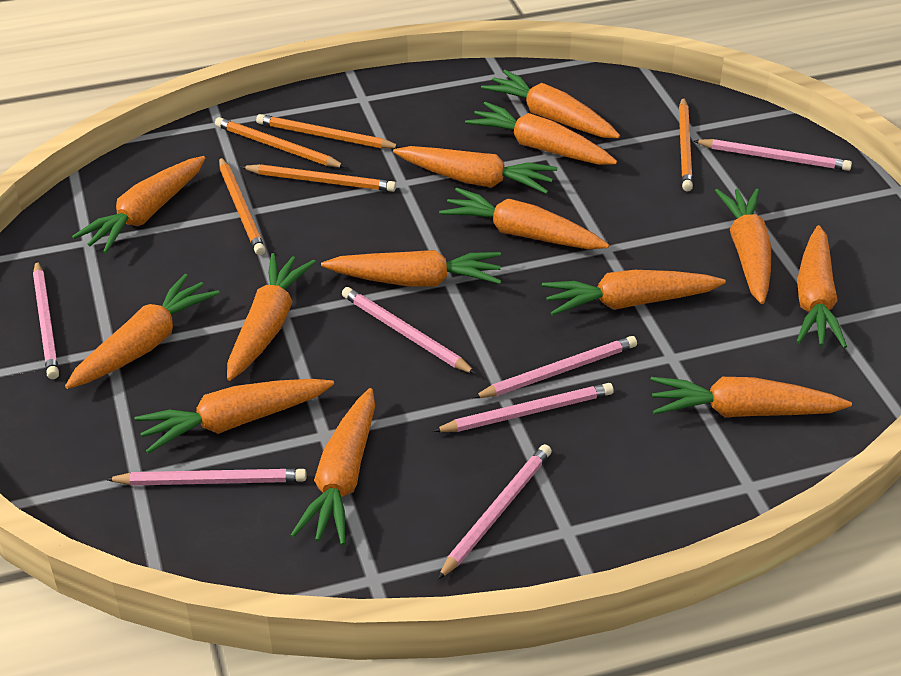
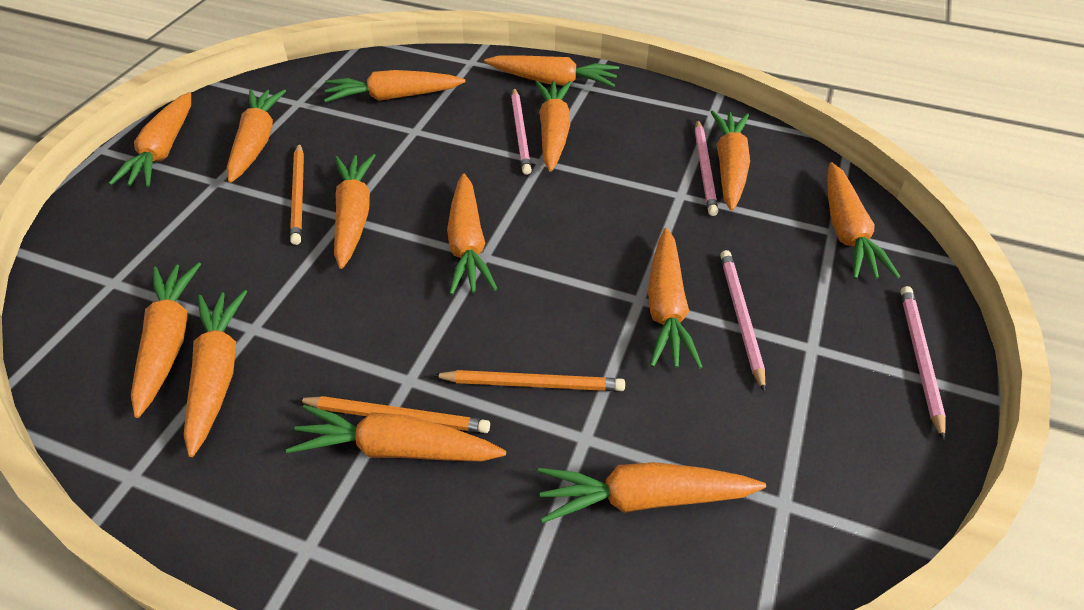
orange pencil: [215,117,346,168] [219,157,266,255] [241,164,396,192] [256,114,402,149] [679,97,693,191] = 5 -> [290,143,304,245] [296,396,490,433] [432,370,625,391] = 3
pink pencil: [33,260,59,379] [105,469,307,485] [342,287,476,374] [433,383,614,432] [437,444,552,580] [473,336,637,398] [693,139,852,171] = 7 -> [511,88,532,175] [695,119,718,216] [720,250,765,392] [900,286,946,440] = 4

